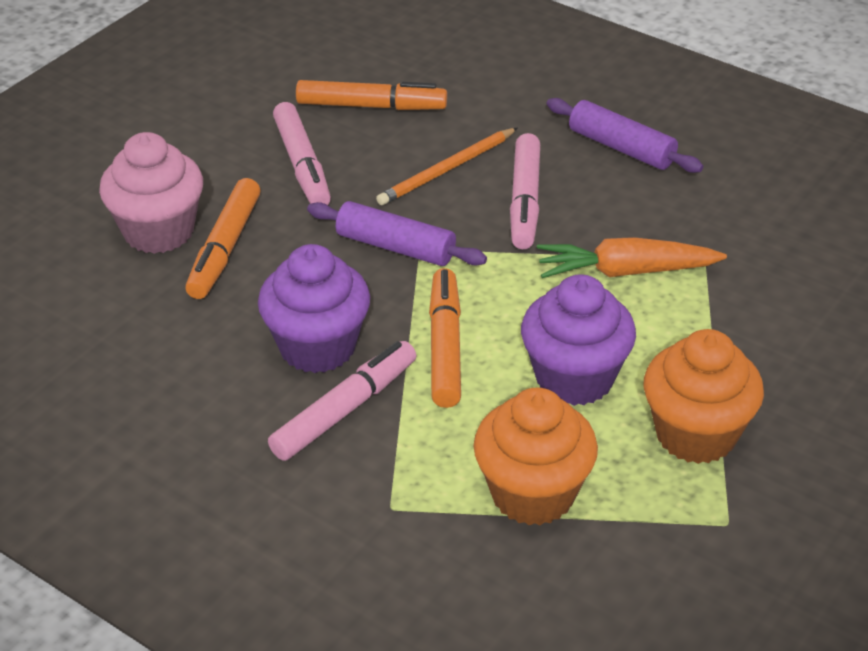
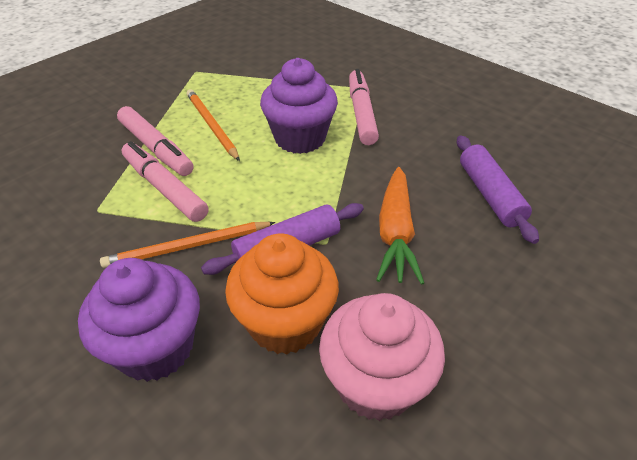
orange cupcake: [473,387,598,525] [644,329,764,464] = 2 -> [225,234,339,355] = 1
orange marker: [185,178,260,299] [296,80,447,110] [429,268,461,408] = 3 -> none = 0
orange pencil: [376,128,517,205] = 1 -> [100,222,275,268] [187,89,240,161] = 2

